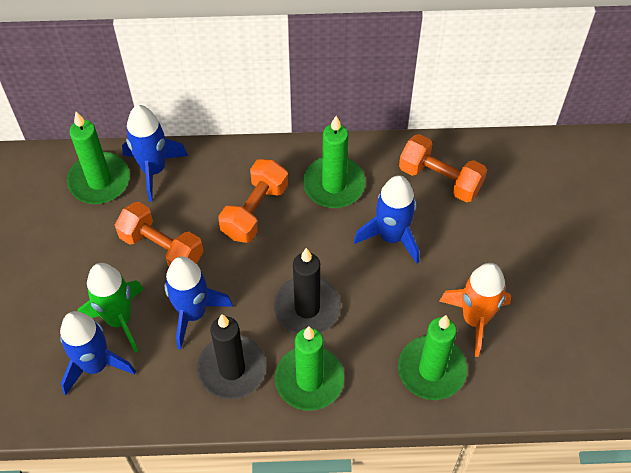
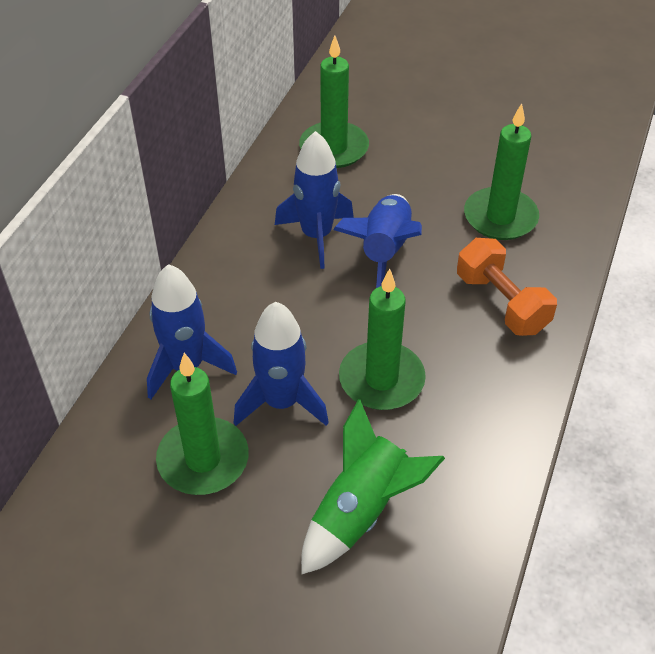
black candle: [197,314,266,399] [274,248,341,334] = 2 -> none = 0
orange dumbbell: [115,202,203,266] [218,159,288,243] [399,134,487,202] = 3 -> [457,238,557,336] = 1
orange rocket: [440,263,511,357] = 1 -> none = 0

